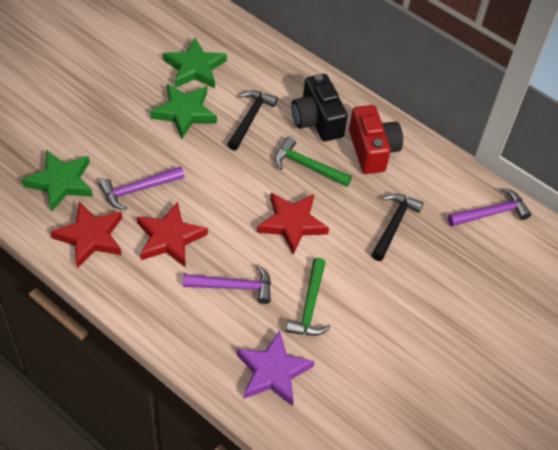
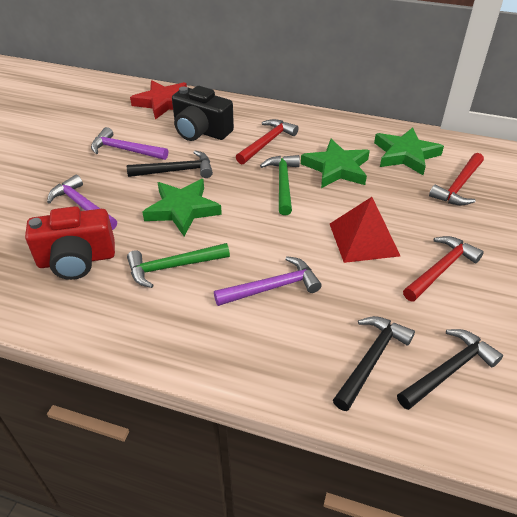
black hammer: [227,90,278,150] [371,193,424,261] = 2 -> [127,151,213,178] [333,316,415,411] [397,329,503,410] = 3
purple star: [236,330,315,406] = 1 -> none = 0
red hammer: none = 0 -> [236,119,299,164] [403,236,484,302] [429,153,484,205] = 3
red pyramid: none = 0 -> [330,197,400,263] = 1
red star: [50,202,122,268] [137,202,208,268] [257,193,329,254] = 3 -> [130,80,187,120] = 1

